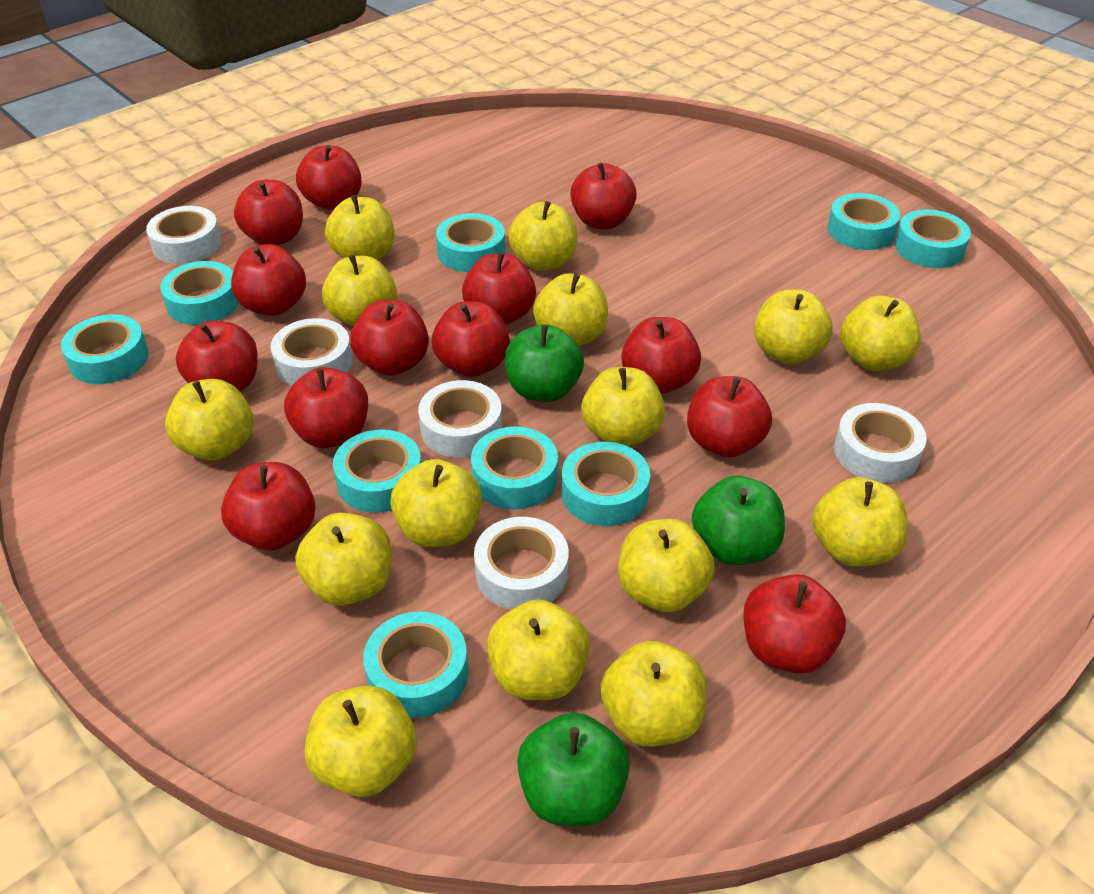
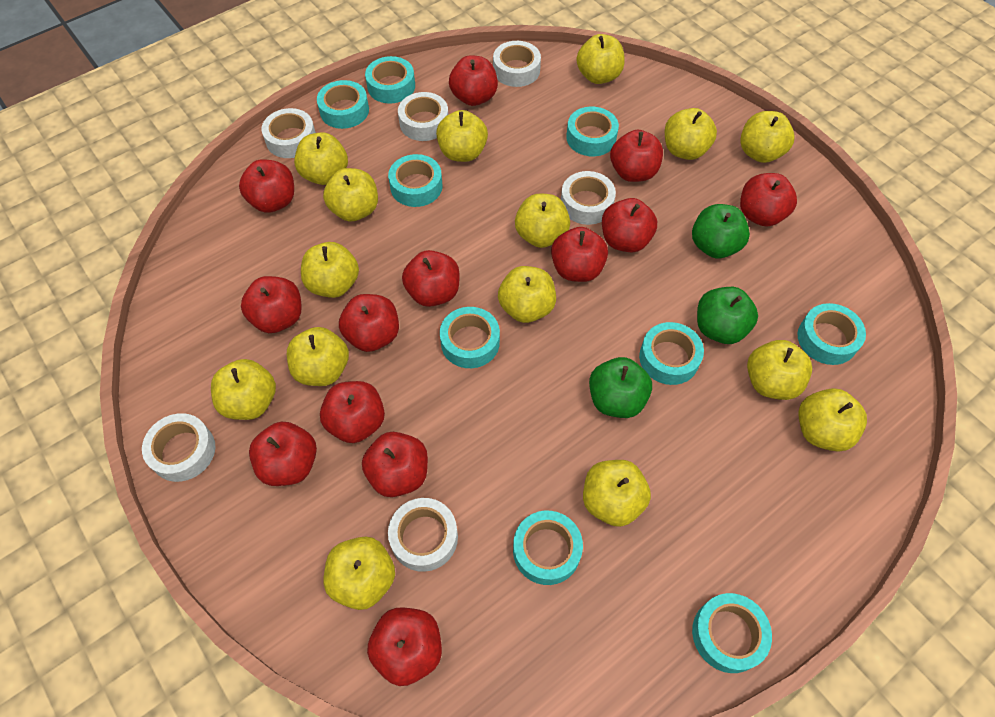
white tape: [146,206,221,264] [271,318,353,386] [418,380,502,458] [474,517,569,610] [834,403,927,483] = 5 -> [142,413,215,482] [262,108,316,158] [388,498,458,572] [398,92,448,141] [493,41,541,87] [561,171,616,225] = 6

